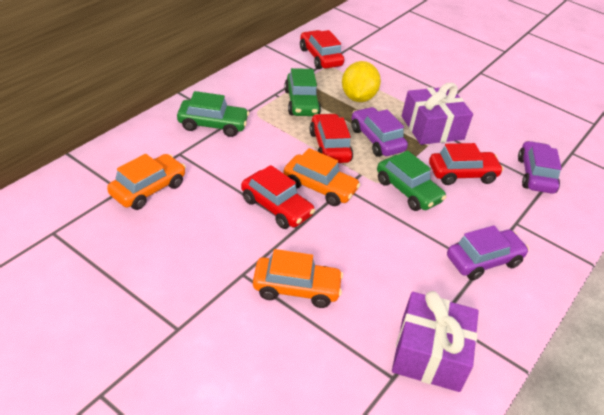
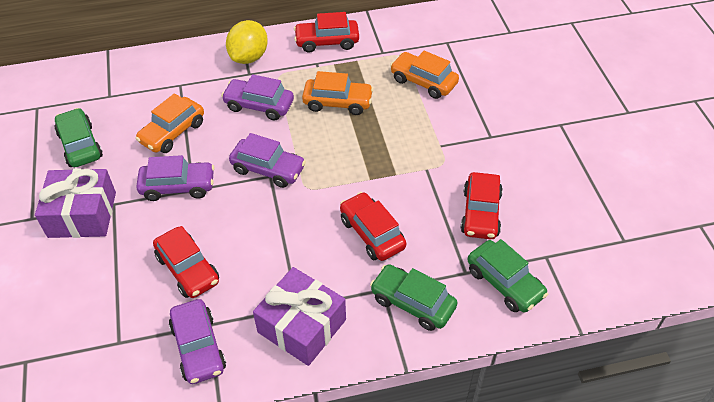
purple car: [351,107,408,157] [447,225,529,280] [518,141,562,194] = 3 -> [136,155,215,201] [169,299,226,384] [221,74,294,120] [229,133,306,188] = 4

